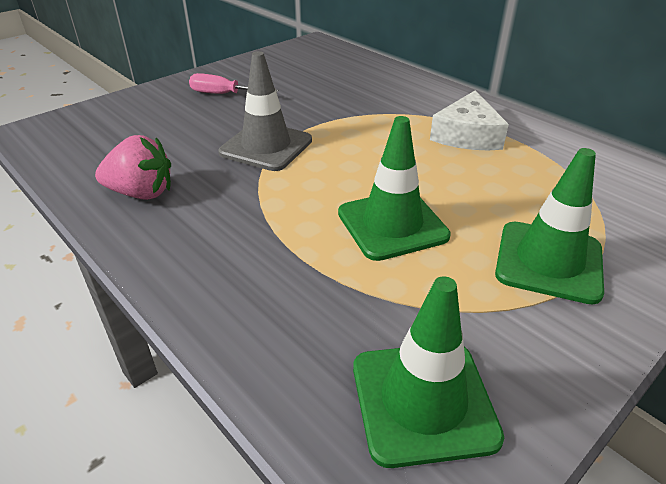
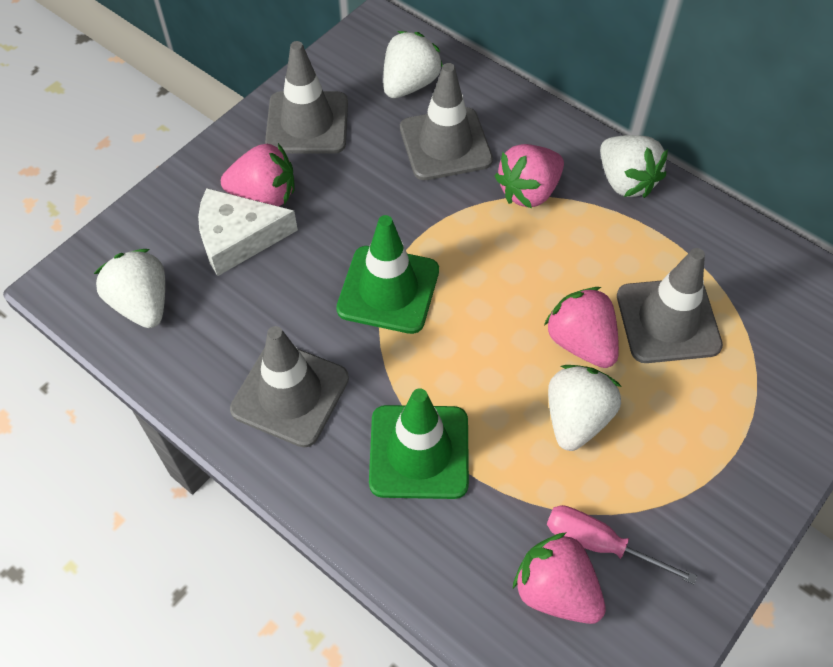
green traffic cone: [338,116,451,261] [353,276,504,468] [495,148,604,304] = 3 -> [336,215,439,334] [369,388,469,499] = 2
grey traffic cone: [219,51,312,171] = 1 -> [230,326,349,448] [265,41,348,154] [400,63,493,180] [617,248,723,363] = 4
pink strawberry: [95,135,171,200] = 1 -> [221,143,294,206] [495,144,564,209] [513,532,606,624] [544,287,619,368] = 4
white strawberry: none = 0 -> [94,249,165,328] [383,31,443,98] [548,365,622,451] [600,135,668,198] = 4

